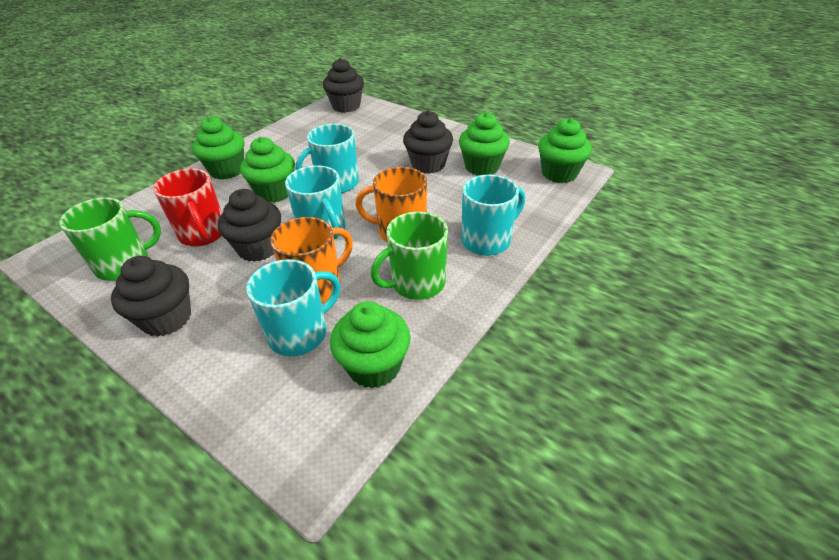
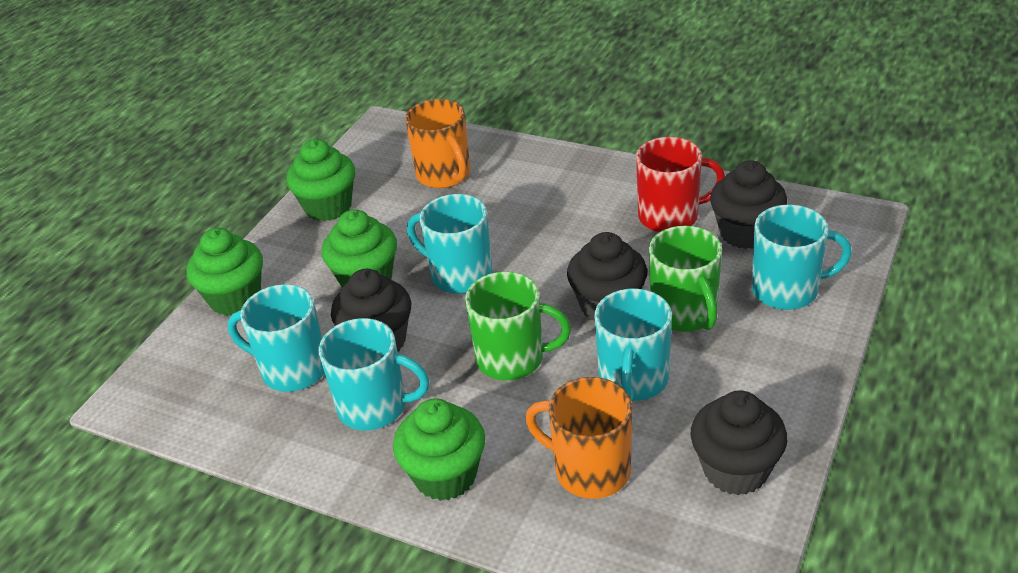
green cupcake: [192,117,244,180] [240,137,295,203] [330,301,411,389] [459,112,510,176] [538,118,592,183] = 5 -> [187,228,263,316] [286,139,355,221] [322,209,397,288] [393,398,485,501] = 4
turquoise mug: [246,259,341,356] [285,165,346,240] [296,124,359,193] [461,175,525,256] = 4 -> [227,284,324,392] [319,318,429,430] [407,194,493,294] [595,289,672,402] [752,205,852,310] = 5

